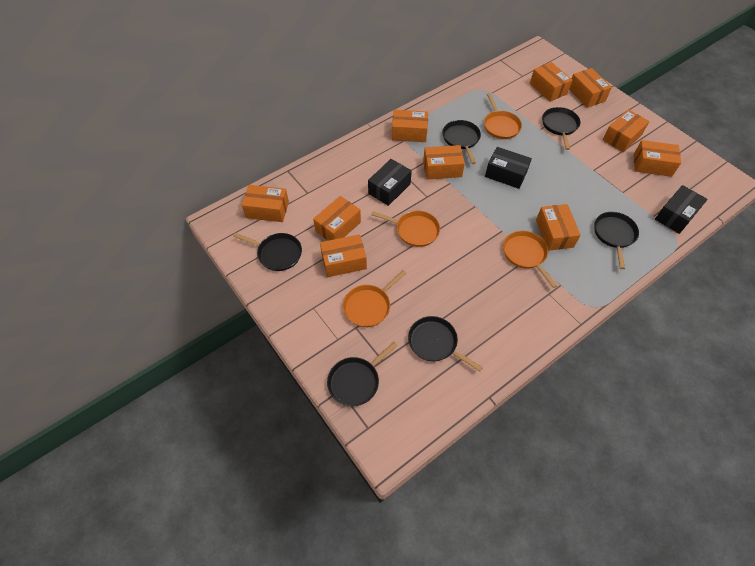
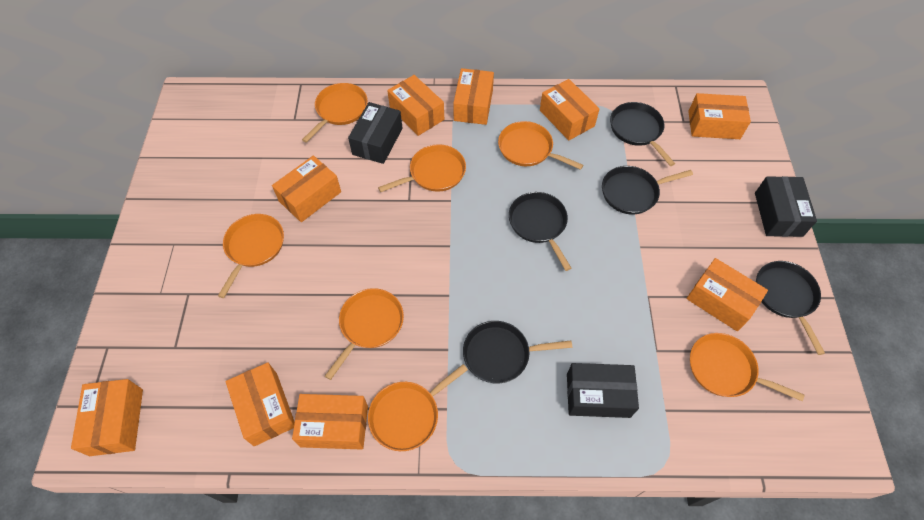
black pan: [233,233,302,271] [327,342,398,406] [408,316,483,372] [442,120,481,164] [542,107,581,150] [594,212,639,269] = 6 -> [463,321,572,383] [509,192,571,271] [602,166,693,214] [610,102,675,166] [756,261,825,355] = 5
orange box: [242,185,289,222] [313,196,361,241] [320,234,367,277] [392,110,428,142] [423,145,465,179] [530,62,573,102] [536,204,581,251] [569,68,612,108] [603,109,650,152] [634,140,681,177] = 10 -> [71,379,143,456] [226,363,295,446] [272,156,341,222] [292,394,368,450] [387,75,444,136] [453,68,494,125] [540,79,600,140] [686,258,768,331] [688,93,751,139] = 9
orange pan: [343,270,406,327] [371,211,440,247] [484,93,522,139] [503,231,557,288] = 4 -> [218,214,284,298] [302,83,368,143] [325,288,404,380] [368,364,468,451] [378,144,466,192] [498,121,583,170] [690,333,804,401] = 7

